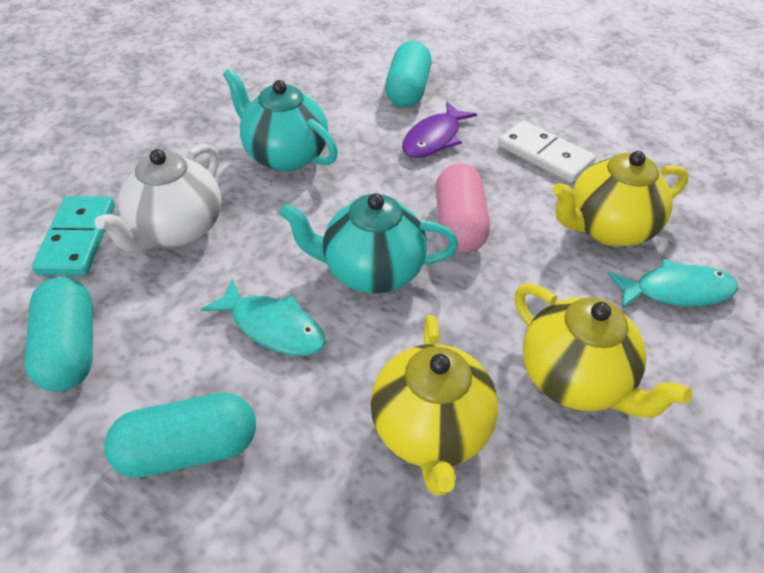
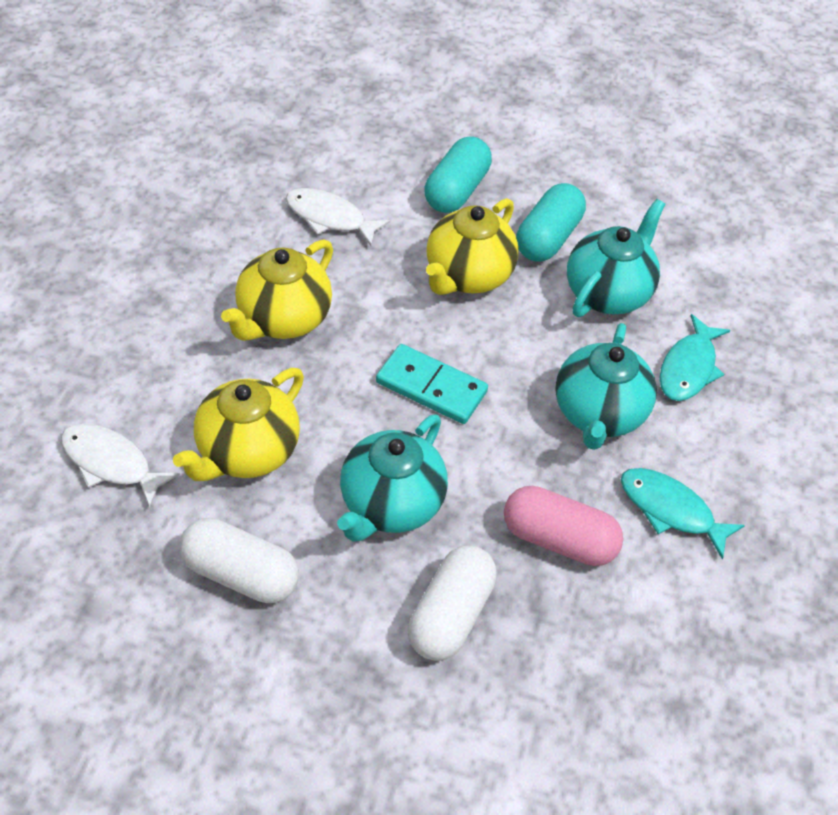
purple fish: [402,102,477,158] = 1 -> none = 0
turquoise capsule: [24,277,93,392] [104,393,256,478] [385,41,432,107] = 3 -> [425,136,492,213] [516,183,586,262] = 2
turquoise teapot: [223,69,338,172] [279,193,458,294] = 2 -> [337,414,448,542] [555,323,657,450] [567,199,665,317] = 3
white capsule: none = 0 -> [179,518,299,603] [408,545,497,661] = 2
white domino: [498,120,596,183] = 1 -> none = 0
white fish: none = 0 -> [61,423,180,508] [286,188,390,246] = 2
white teapot: [94,144,221,251] = 1 -> none = 0

